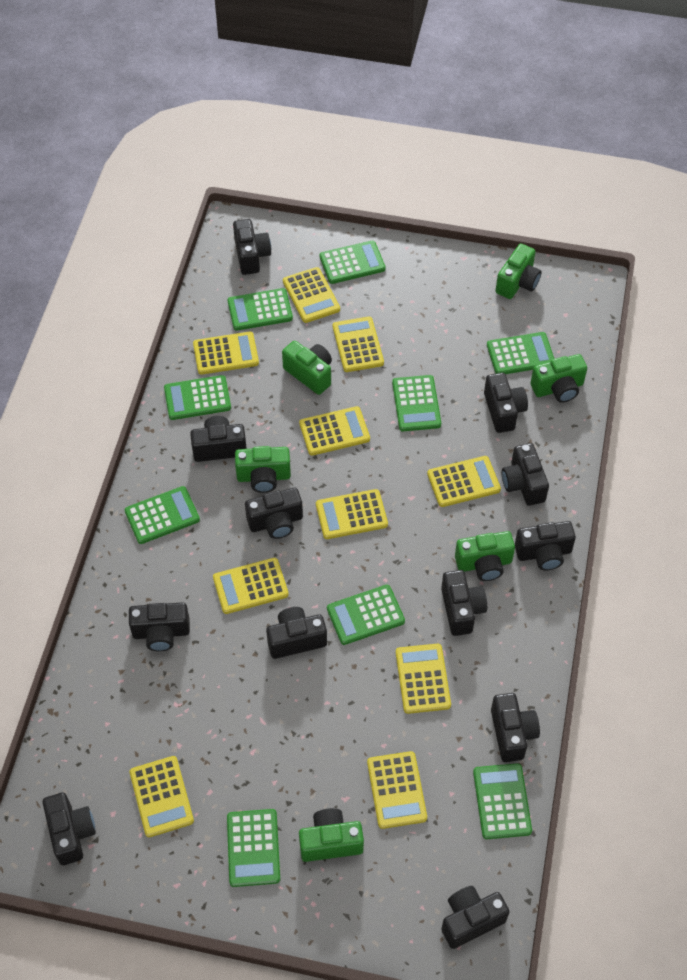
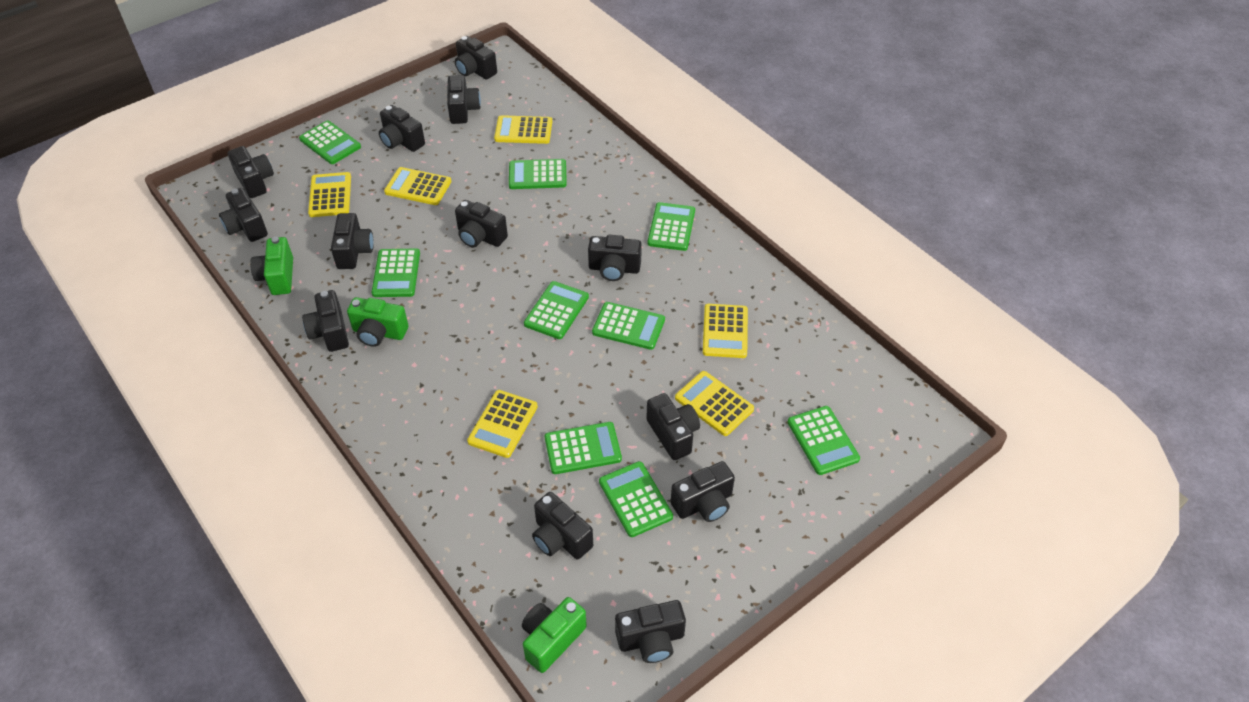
black camera: [43,793,96,865] [129,602,190,651] [190,416,247,462] [233,219,271,275] [245,488,303,539] [266,607,327,659] [441,570,487,636] [441,886,510,949] [484,373,528,433] [491,693,540,762] [502,443,549,506] [515,521,576,571] = 12 -> [219,188,268,242] [228,146,274,198] [302,290,349,352] [331,213,374,269] [379,105,425,152] [447,75,481,124] [455,36,497,80] [455,200,508,248] [532,492,593,560] [588,235,642,281] [615,600,686,663] [646,393,700,460] [671,461,735,522] = 13
green camera: [235,446,291,493] [282,341,332,395] [299,808,364,862] [455,531,515,581] [496,244,541,299] [531,354,587,403] = 6 -> [250,237,293,295] [347,297,409,347] [522,597,587,673] = 3
yellow calculator: [130,756,194,837] [193,332,259,375] [213,558,289,614] [283,267,340,323] [299,406,370,456] [316,489,388,539] [333,316,384,372] [367,751,427,829] [396,644,451,714] [427,456,501,507] = 10 -> [308,172,351,217] [384,167,452,205] [467,390,538,458] [494,115,552,144] [675,371,754,436] [703,304,748,358] = 6

